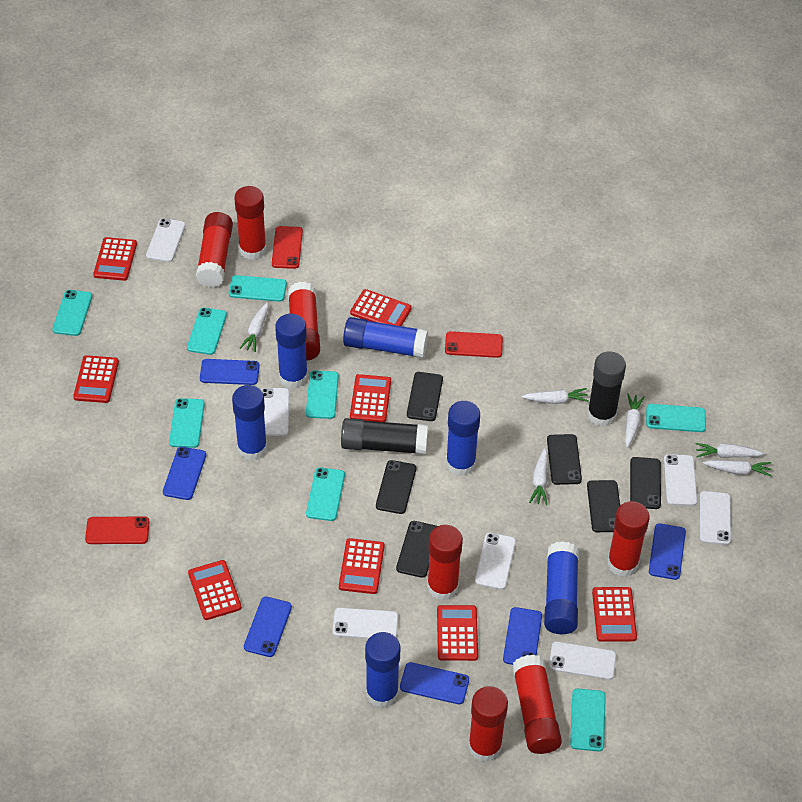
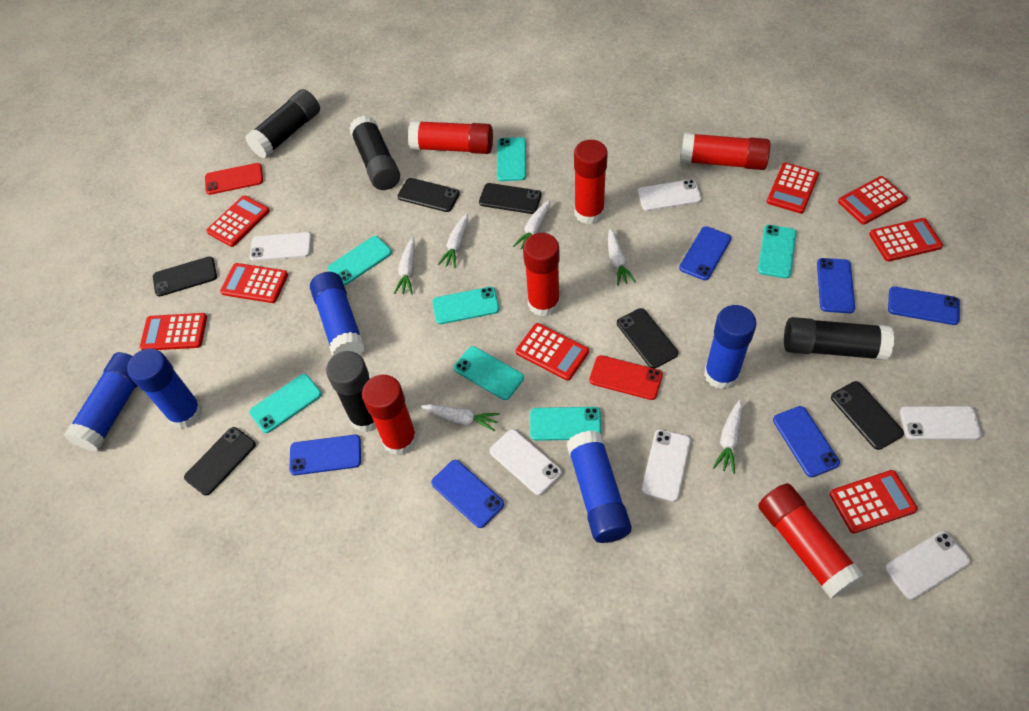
black glue stick: [341,418,428,455] [587,351,626,426] = 2 -> [245,89,320,158] [326,351,376,432] [349,115,400,190] [784,317,894,361] = 4
blue glue stick: [232,385,267,460] [275,314,308,389] [343,317,428,358] [365,632,400,708] [446,401,480,476] [544,541,579,634] = 6 -> [64,352,137,451] [127,349,203,429] [310,272,365,356] [567,431,632,543] [704,305,757,390] = 5
red glue stick: [196,212,233,287] [234,186,266,260] [288,282,320,361] [427,525,463,600] [468,686,508,762] [512,655,562,754] [608,501,650,577] = 7 -> [362,375,417,456] [408,120,493,154] [523,233,560,317] [574,140,608,224] [681,133,770,170] [758,483,864,599] = 6
red phone: [85,517,149,544] [272,226,303,269] [445,331,503,358] = 3 -> [205,163,263,195] [589,355,663,400] = 2
turquoise phone: [52,290,92,336] [169,398,205,448] [187,308,227,355] [229,275,287,302] [306,370,339,419] [306,467,345,521] [570,689,606,752] [646,404,706,432] = 8 -> [249,374,321,433] [328,236,392,285] [432,287,499,324] [454,346,524,400] [497,137,526,181] [530,407,602,441] [758,225,796,278] = 7
white phone: [146,218,186,262] [261,388,290,436] [333,608,398,639] [475,533,516,590] [549,641,616,680] [664,454,697,506] [700,491,731,545] = 7 -> [249,232,312,261] [489,429,562,495] [637,179,702,211] [642,429,691,502] [885,531,971,600] [900,406,982,440] = 6

